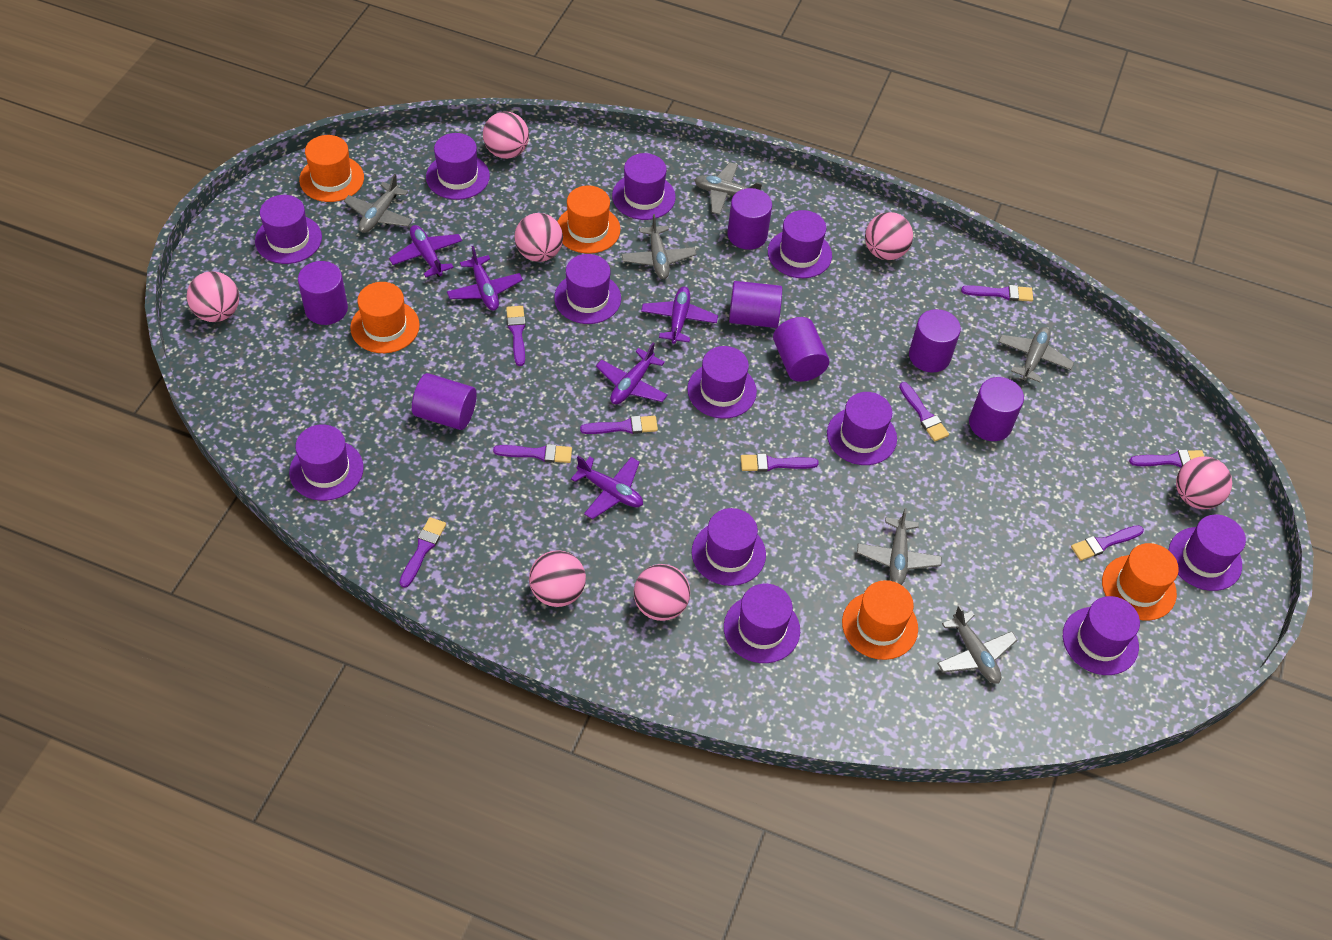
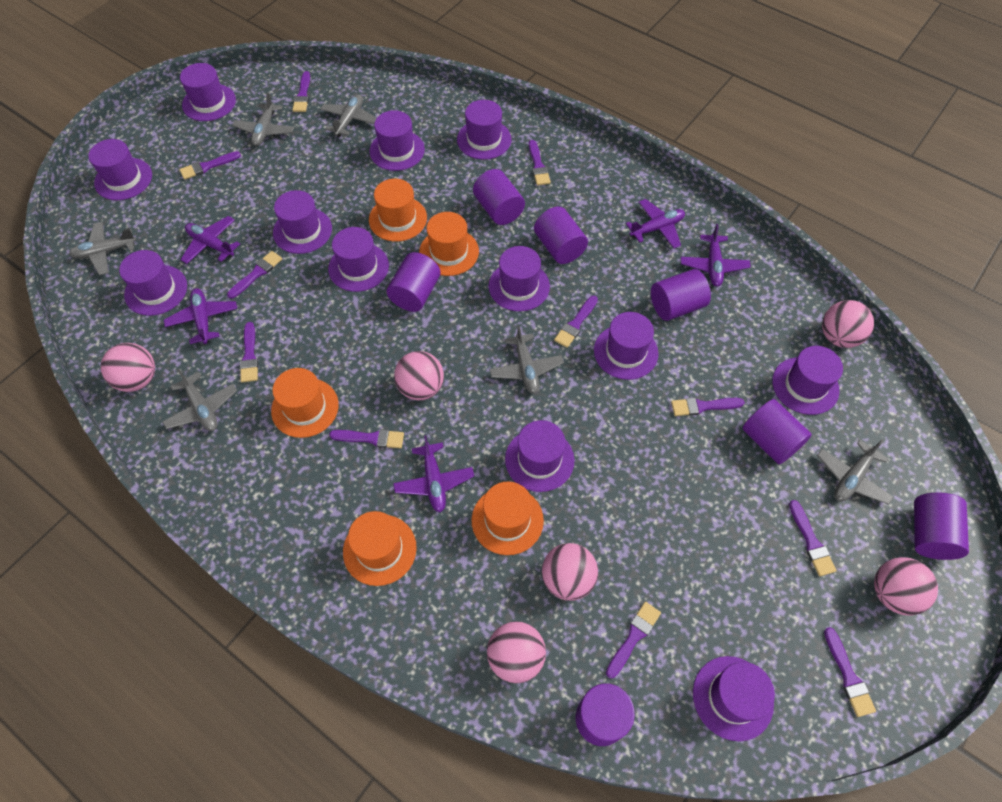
pink ball: [187,271,239,322] [483,111,529,159] [514,213,563,262] [529,550,586,607] [634,564,690,621] [865,212,913,260] [1176,456,1232,509] = 7 -> [101,343,155,392] [394,351,444,400] [487,621,546,683] [542,543,598,601] [822,300,874,348] [874,557,938,616] = 6
purple brush: [399,517,446,588] [493,444,572,463] [506,306,526,366] [580,416,658,434] [741,454,819,472] [899,382,949,442] [961,285,1033,302] [1071,525,1144,561] [1129,450,1204,467] = 9 -> [179,151,241,180] [227,251,282,298] [240,322,258,383] [292,71,310,112] [329,429,404,448] [529,140,551,186] [554,295,598,348] [606,602,661,678] [671,397,745,416] [789,500,837,576] [824,627,876,717] = 11

